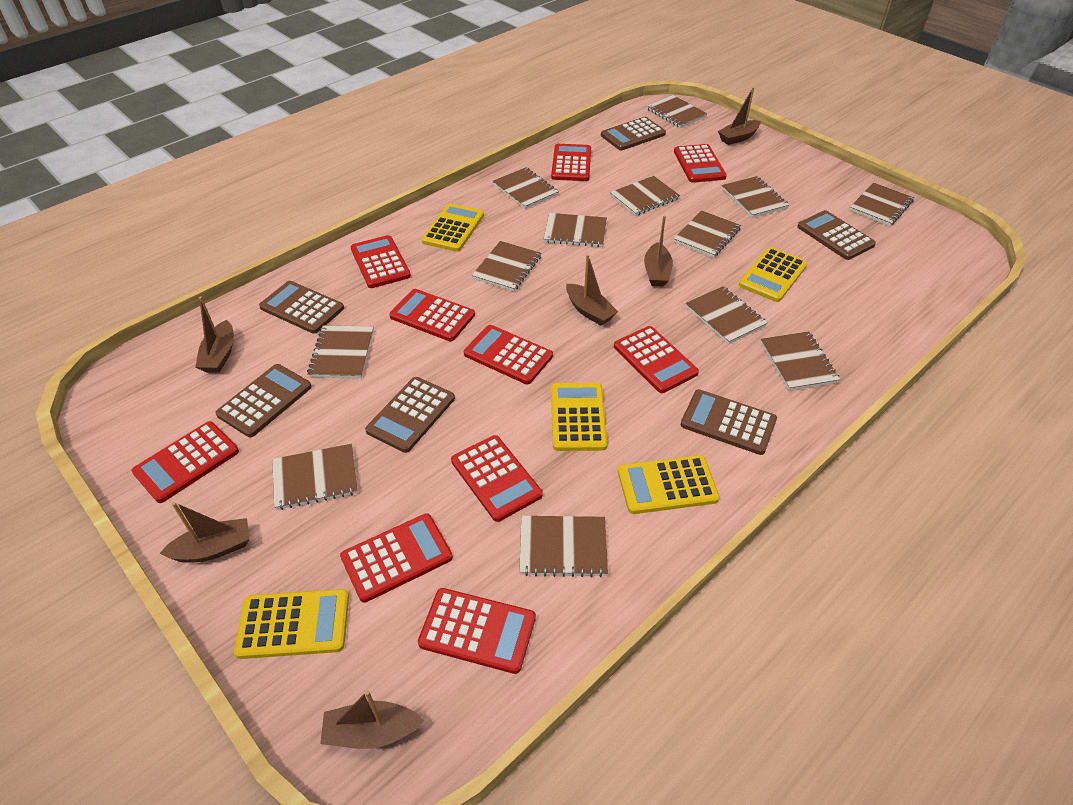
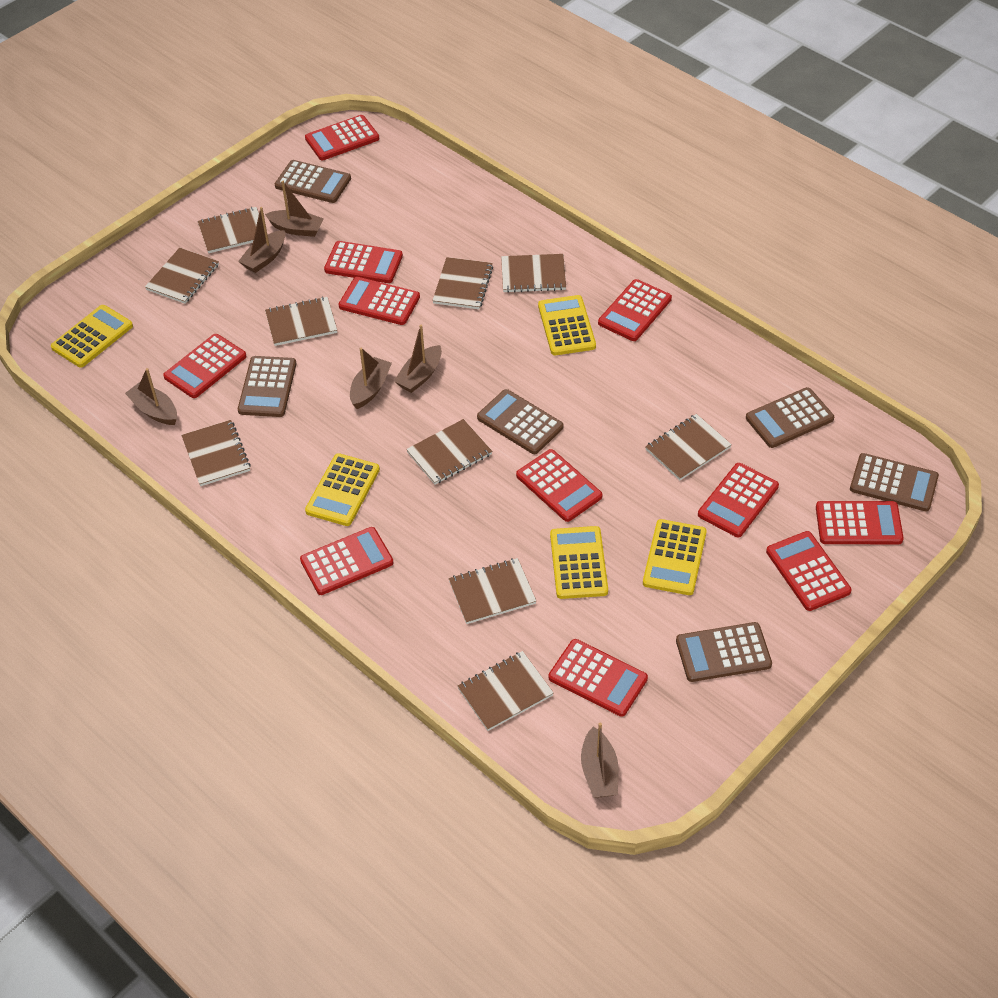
brown notebook: [272,444,358,510] [307,325,374,378] [472,241,541,291] [493,167,559,209] [519,516,608,577] [544,213,607,247] [610,176,680,216] [647,95,707,128] [674,210,741,258] [685,286,768,344] [722,176,789,218] [760,331,840,391] [849,182,914,226] = 13 -> [145,248,219,304] [181,420,251,486] [197,207,259,253] [265,297,337,346] [406,419,492,485] [432,257,493,309] [449,558,536,624] [458,651,554,731] [501,254,566,293] [645,414,732,480] = 10
red calculator: [132,421,239,503] [340,513,453,603] [350,235,411,288] [389,289,475,341] [418,588,536,674] [451,435,543,522] [464,325,553,384] [551,144,591,181] [614,326,699,393] [674,144,727,183] = 10 -> [163,334,247,398] [300,527,394,595] [305,115,379,160] [324,241,403,283] [339,277,420,325] [516,449,602,522] [549,639,648,717] [598,279,672,341] [698,463,779,537] [766,531,852,611] [816,501,904,544] = 11

